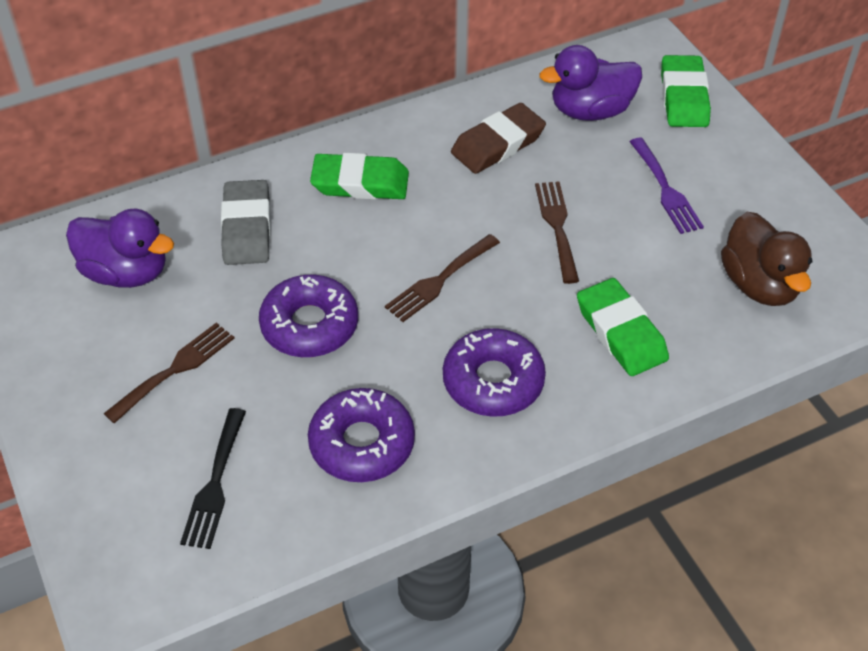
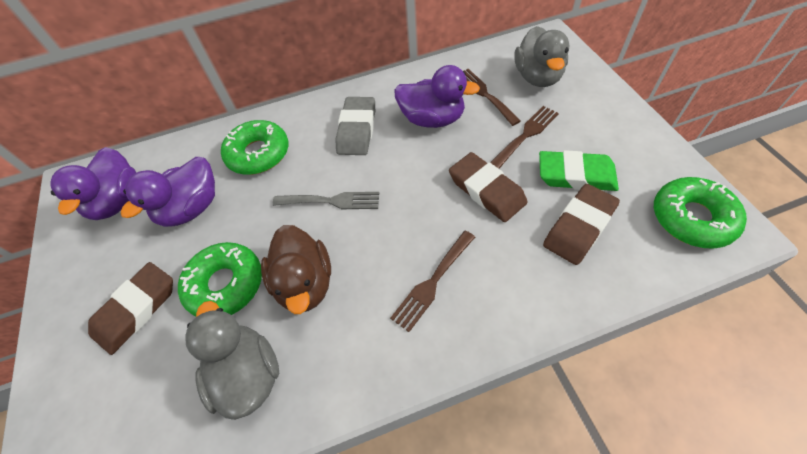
black fork: [180,408,246,549] = 1 -> none = 0
brown eraser: [451,103,546,174] = 1 -> [88,262,173,355] [449,152,528,222] [543,184,620,265] = 3
green donut: none = 0 -> [178,242,262,316] [221,120,288,175] [654,177,747,249] = 3
green eraser: [310,153,409,200] [577,278,669,376] [661,55,711,127] = 3 -> [539,150,619,191] = 1
grey duck: none = 0 -> [185,301,279,420] [514,26,570,87] = 2
grey fork: none = 0 -> [272,192,379,209] = 1
purple donut: [259,275,358,357] [308,388,415,482] [443,328,546,417] = 3 -> none = 0
purple duck: [66,209,174,288] [539,45,642,121] = 2 -> [50,147,136,220] [121,157,215,227] [394,65,480,128] = 3
purple fork: [630,138,704,234] = 1 -> none = 0

